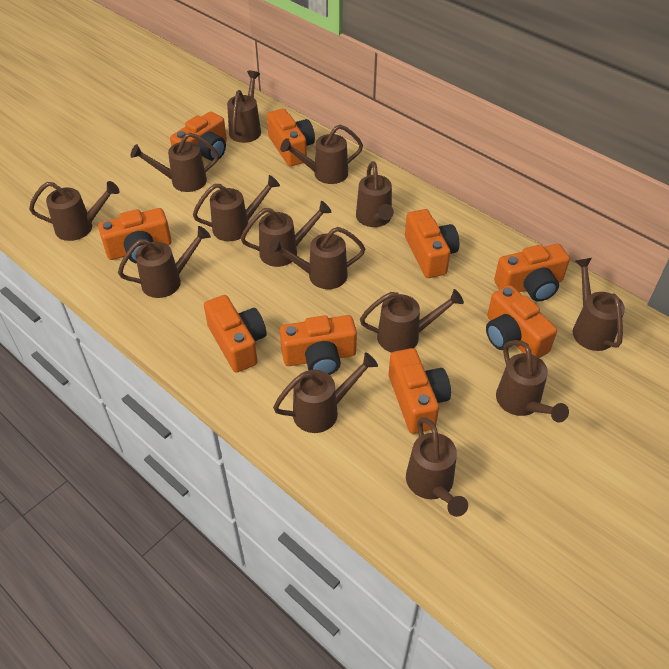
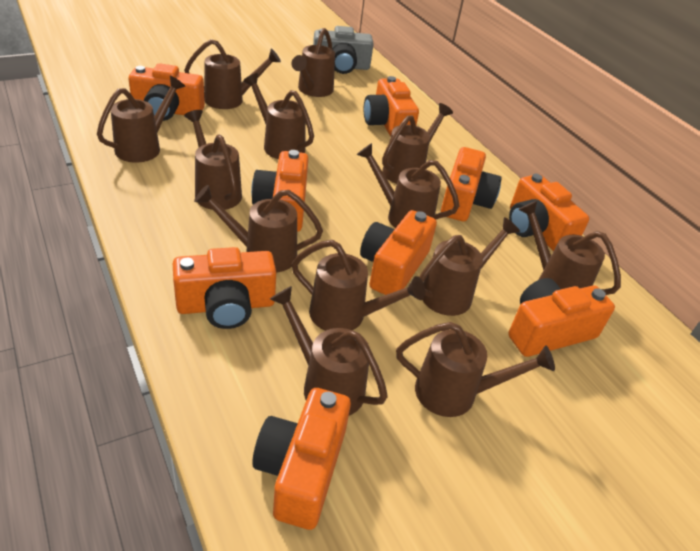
brown watering can: [29,181,120,241] [118,226,211,298] [131,133,219,192] [193,175,280,241] [227,71,261,143] [241,201,332,267] [269,227,365,289] [273,352,378,433] [280,125,363,184] [356,161,394,227] [360,289,464,353] [406,417,468,517] [496,340,569,422] [573,258,625,351] = 14 -> [97,76,185,163] [184,39,281,109] [184,110,242,210] [194,185,323,273] [243,73,314,159] [270,286,388,416] [291,28,335,97] [291,240,425,331] [357,143,459,228] [382,103,453,184] [396,322,555,417] [419,217,520,316] [518,200,621,295] = 13
grey camera: none = 0 -> [313,26,373,74] = 1

